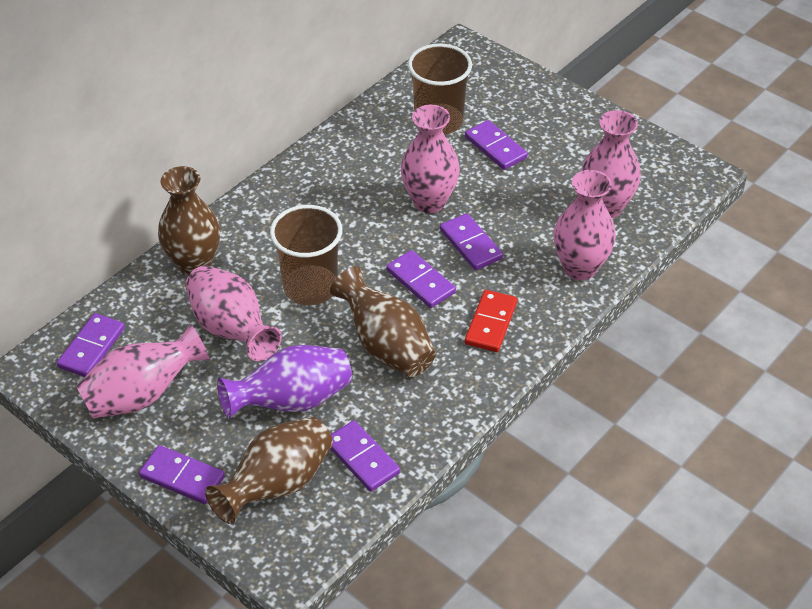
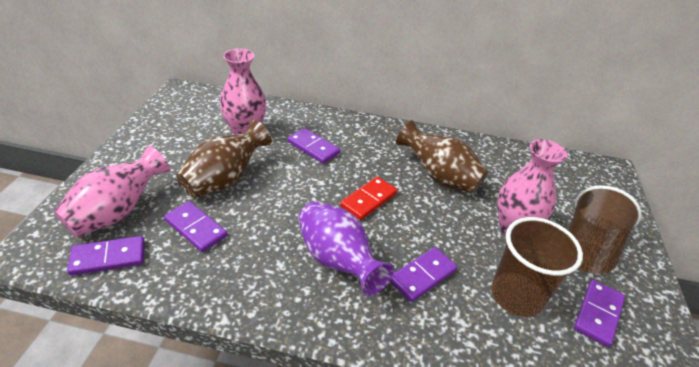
brown vase: [158,166,220,276] [205,417,333,524] [330,266,436,377] = 3 -> [176,120,272,198] [396,120,488,194] = 2
pink vase: [76,324,210,419] [185,265,282,361] [401,105,460,213] [554,170,616,280] [581,110,641,218] = 5 -> [54,145,170,237] [220,48,266,135] [497,139,568,235] = 3
purple domino: [57,313,125,377] [139,445,225,504] [331,420,400,492] [386,250,456,308] [440,213,503,270] [465,120,528,170] = 6 -> [67,236,145,276] [164,201,227,252] [287,128,340,164] [390,247,457,302] [574,280,625,347] = 5

